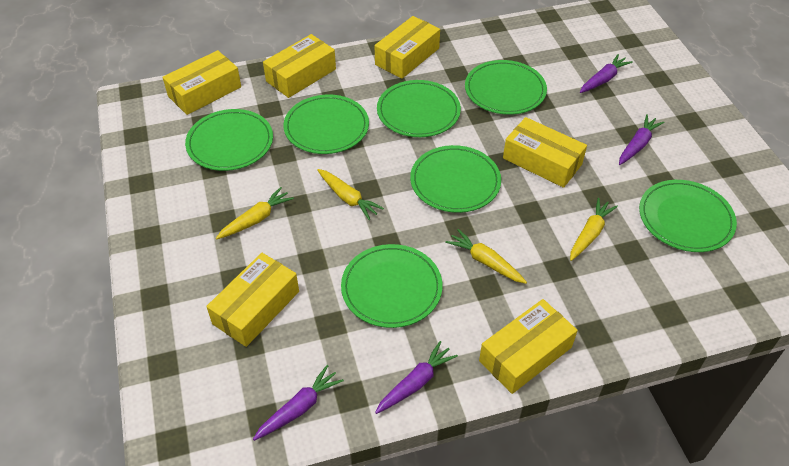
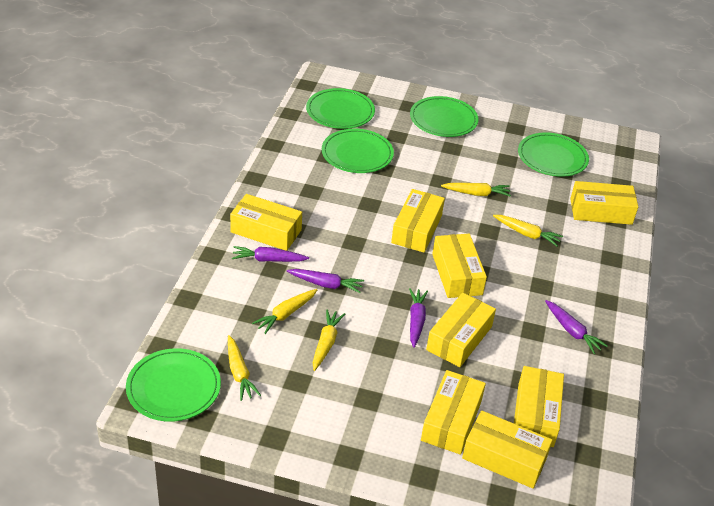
green plate: [185,109,273,171] [283,95,369,154] [341,244,442,328] [377,80,461,137] [410,145,501,213] [465,60,547,115] [639,180,737,252] = 7 -> [126,348,221,422] [306,88,375,129] [322,129,394,173] [410,96,479,137] [518,132,589,177] = 5
yellow box: [163,50,241,115] [206,253,299,347] [263,34,336,98] [375,16,440,79] [479,299,578,394] [503,117,587,188] = 6 -> [230,194,302,251] [391,189,445,253] [421,370,486,455] [426,293,496,367] [432,234,487,298] [462,411,553,489] [514,366,564,447] [570,181,638,225] = 8
yellow carrot: [216,187,294,239] [317,169,384,220] [445,229,527,284] [570,198,618,261] = 4 -> [228,335,261,401] [252,289,318,334] [313,309,345,371] [441,183,511,197] [493,215,563,246] = 5

